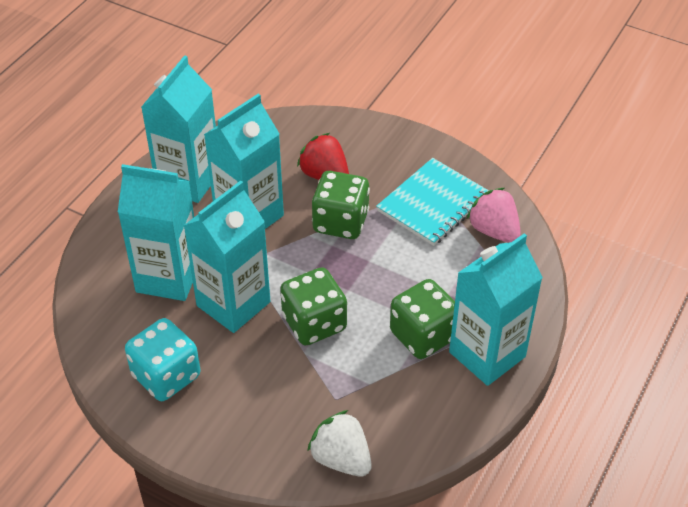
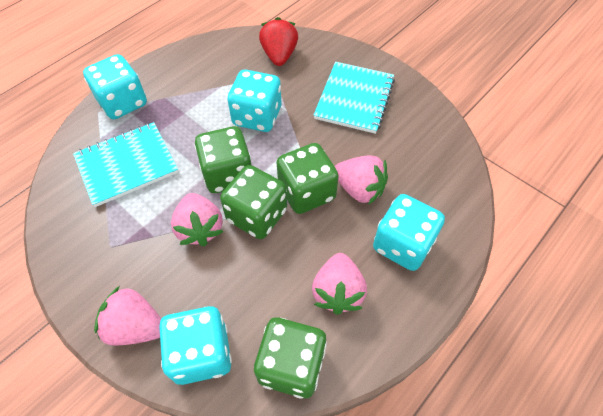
green dice: [280,267,347,345] [312,171,370,239] [390,279,455,359] = 3 -> [195,126,252,193] [220,165,287,239] [254,317,327,399] [277,143,339,214] = 4
pink strawberry: [467,188,521,243] = 1 -> [94,286,161,346] [171,193,223,246] [312,253,367,315] [335,156,388,205] = 4
turquoise carton: [118,164,194,301] [141,55,216,203] [183,180,270,333] [204,94,284,229] [449,233,543,386] = 5 -> none = 0
turquoise dice: [125,318,200,401] = 1 -> [83,54,147,119] [159,306,232,385] [228,70,281,132] [373,194,445,271] = 4
turquoise notebook: [376,158,489,246] = 1 -> [73,122,178,207] [314,62,395,134] = 2
white strawberry: [307,410,372,477] = 1 -> none = 0

